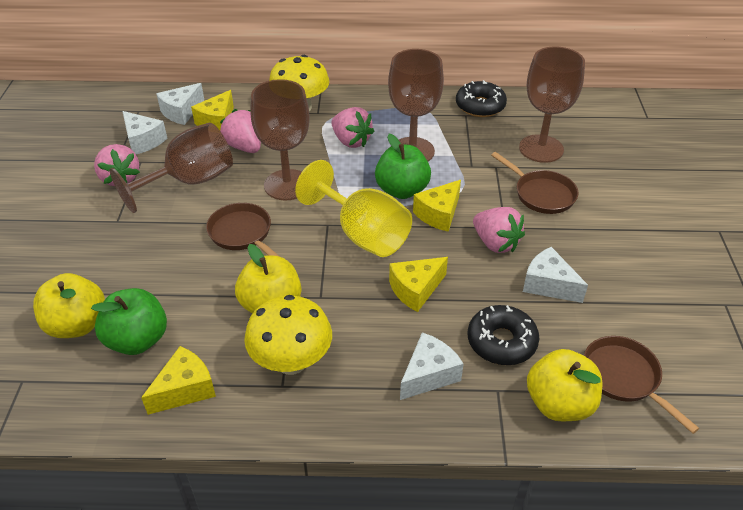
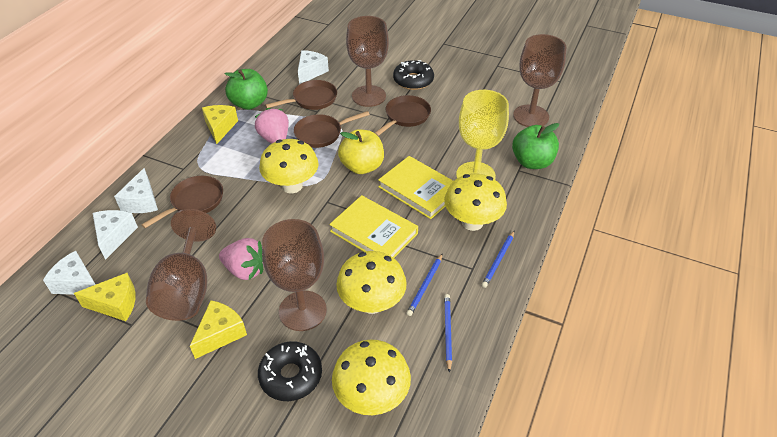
blue pencil: none = 0 -> [406,253,443,316] [444,294,452,373] [482,231,514,288] = 3
brown pan: [206,203,280,257] [491,152,578,214] [584,336,700,434] = 3 -> [141,176,223,228] [265,80,337,110] [294,111,370,148] [375,95,431,136] = 4
pink strawberry: [94,144,140,186] [220,109,261,153] [331,107,374,148] [473,207,525,253] = 4 -> [219,238,264,280] [255,108,289,144] = 2
yellow apple: [33,273,105,338] [235,244,301,313] [527,349,603,421] = 3 -> [338,129,384,174] = 1
yellow book: none = 0 -> [329,195,418,258] [378,156,453,219] = 2
yellow cheese: [141,346,216,415] [191,90,234,130] [389,257,448,312] [413,180,461,232] = 4 -> [74,273,136,321] [190,300,247,359] [202,105,238,144] = 3
yellow mushroom: [244,295,332,375] [269,55,329,111] = 2 -> [259,139,319,193] [332,340,411,415] [336,251,407,314] [444,173,507,231] = 4

